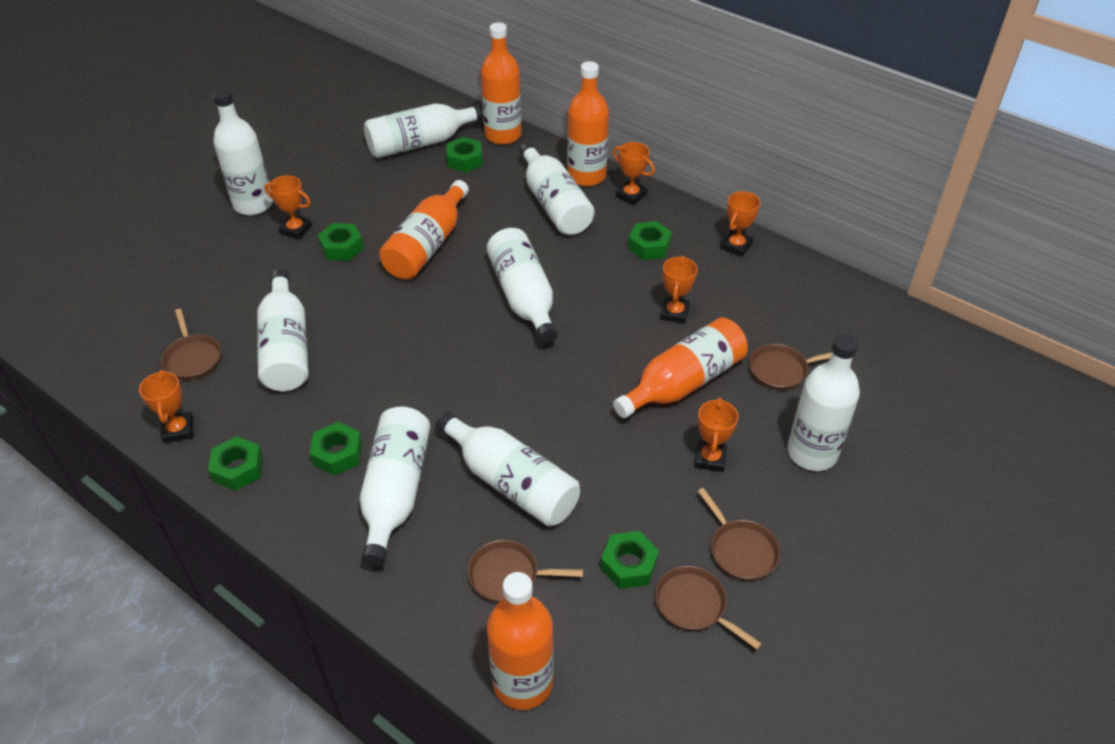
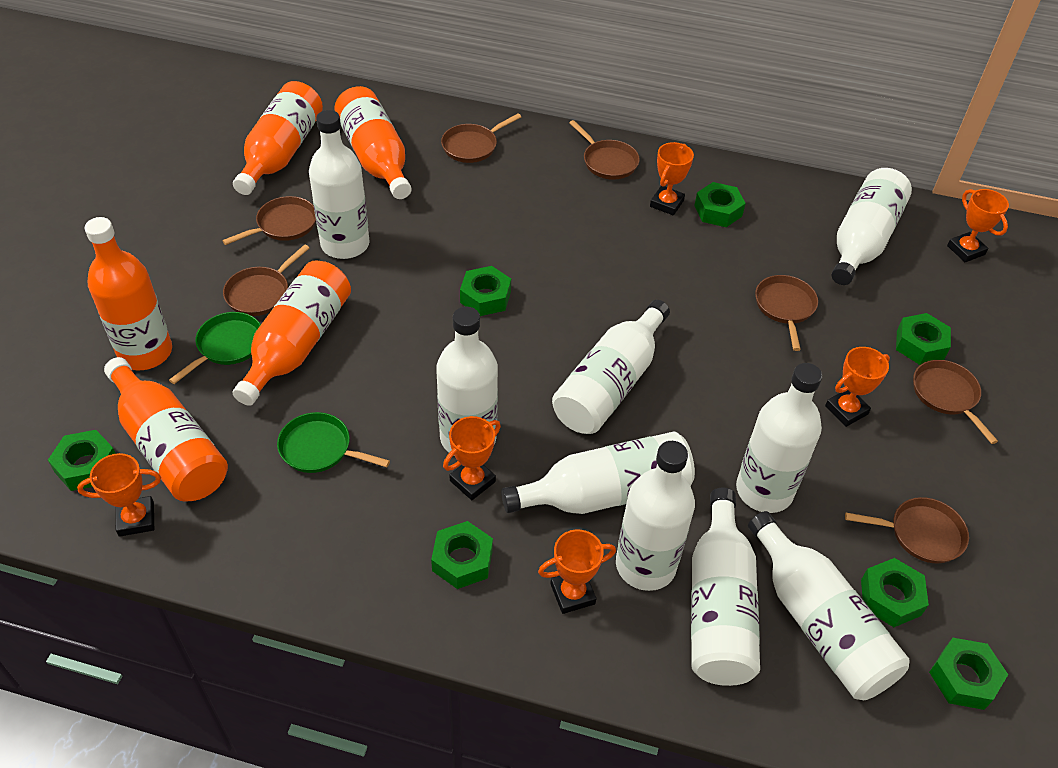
brown pan: [161,309,221,380] [468,540,583,602] [655,566,762,649] [698,488,780,581] [749,344,832,390] = 5 -> [222,196,316,245] [223,245,309,316] [441,113,521,163] [569,120,640,180] [755,275,818,351] [845,497,969,564] [913,360,998,444] = 7
green nut: [208,436,263,491] [309,422,362,476] [318,223,364,261] [447,137,483,173] [600,531,659,589] [628,221,672,260] = 6 -> [48,430,116,491] [431,521,493,589] [460,266,511,316] [694,182,746,227] [861,558,929,627] [896,313,951,365] [929,638,1008,710] = 7
green pan: none = 0 -> [169,312,261,384] [277,412,390,473] = 2
white bottle: [213,89,273,215] [257,269,308,391] [360,406,430,567] [364,103,483,158] [436,411,580,526] [487,228,558,344] [519,142,595,235] [787,334,860,471] = 8 -> [309,110,370,259] [436,307,498,453] [501,432,695,514] [552,300,670,434] [616,441,695,591] [691,488,760,686] [736,363,822,513] [748,511,910,700] [832,168,912,285] = 9

